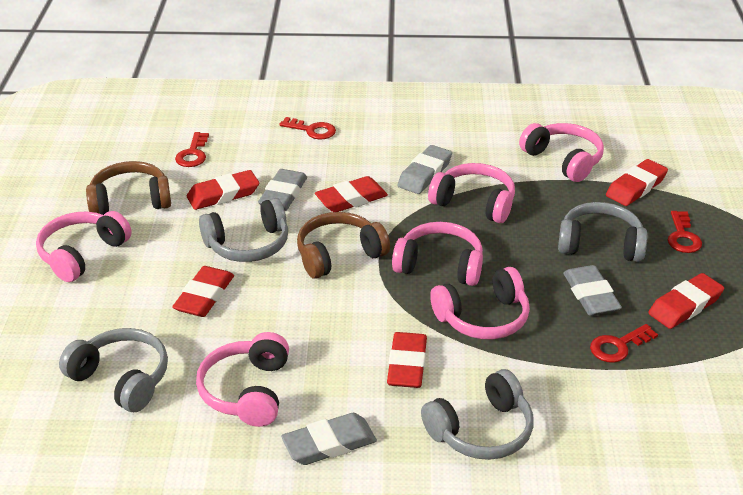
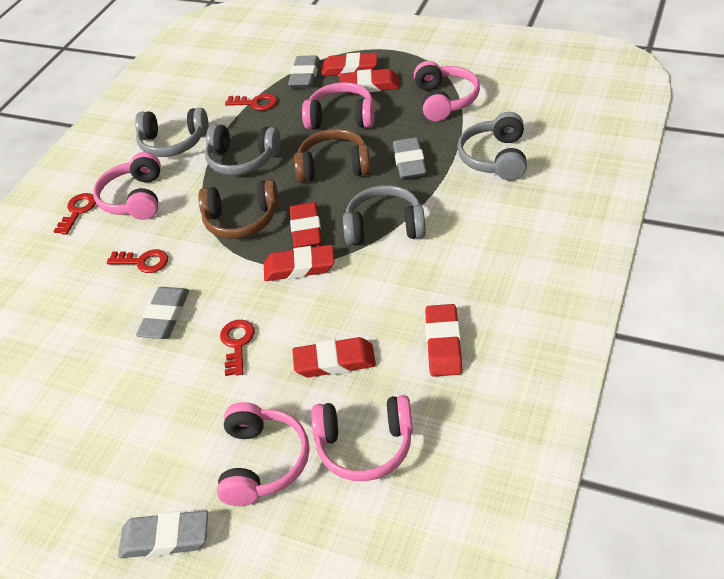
pink headphones: [36,211,132,282] [196,332,289,427] [392,222,483,286] [428,163,515,223] [430,267,530,339] [519,123,604,182] = 6 -> [93,152,161,220] [217,402,309,506] [302,82,374,129] [311,395,413,481] [414,61,480,121] = 5

